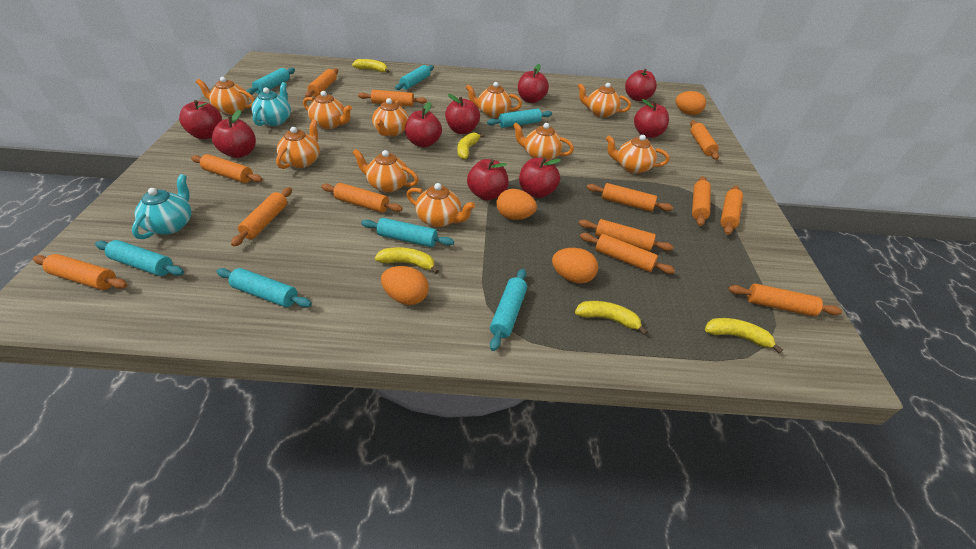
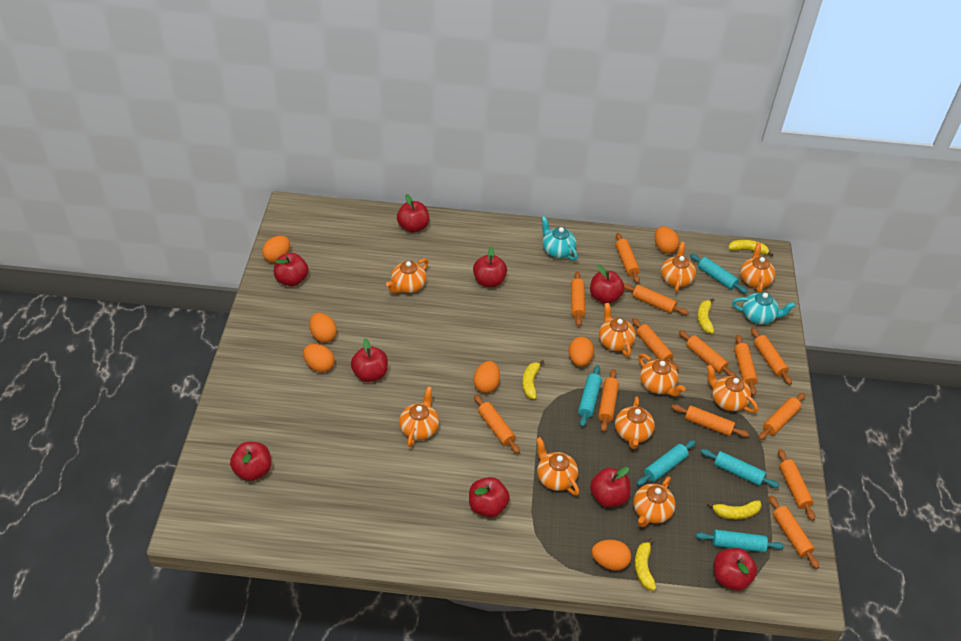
orange egg: [381,266,429,305] [496,189,537,220] [552,248,598,284] [676,91,706,115] = 4 -> [262,236,290,263] [303,344,335,373] [310,313,337,343] [474,361,500,393] [569,337,594,367] [592,540,631,571] [655,226,680,254] = 7
turquoise rolling pin: [95,240,184,276] [216,268,312,308] [246,68,295,95] [361,218,454,247] [395,65,434,90] [487,108,552,128] [490,269,527,351] = 7 -> [578,365,602,427] [637,440,696,486] [690,253,748,294] [696,530,784,552] [701,449,780,488] = 5

